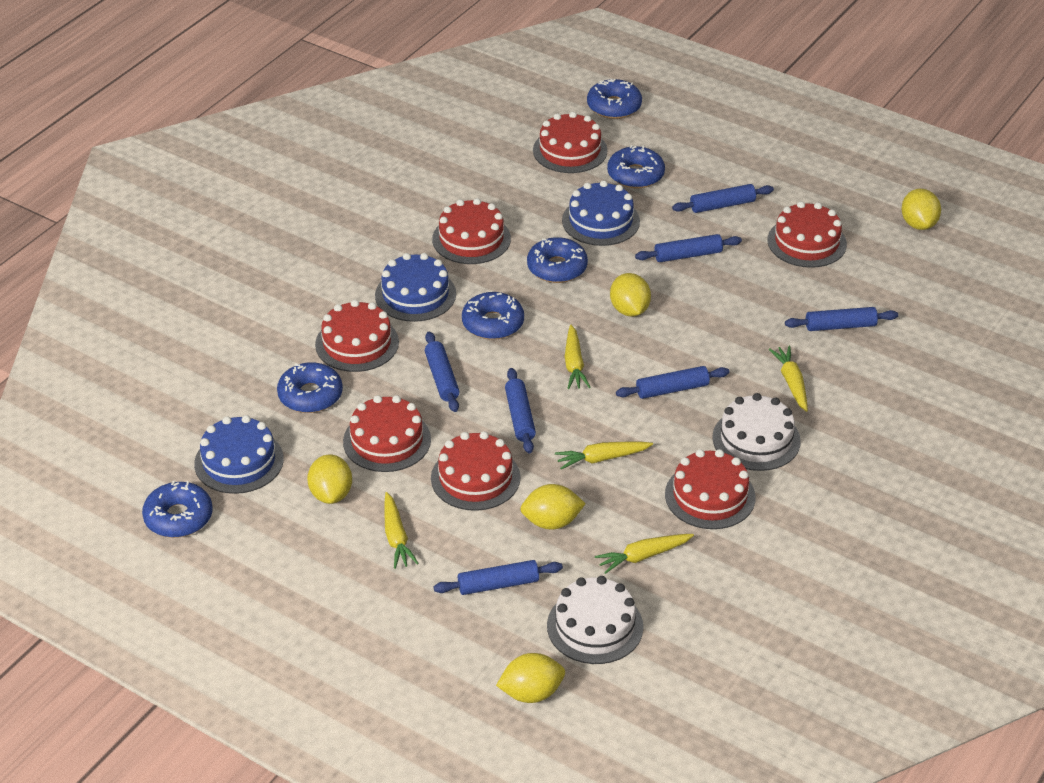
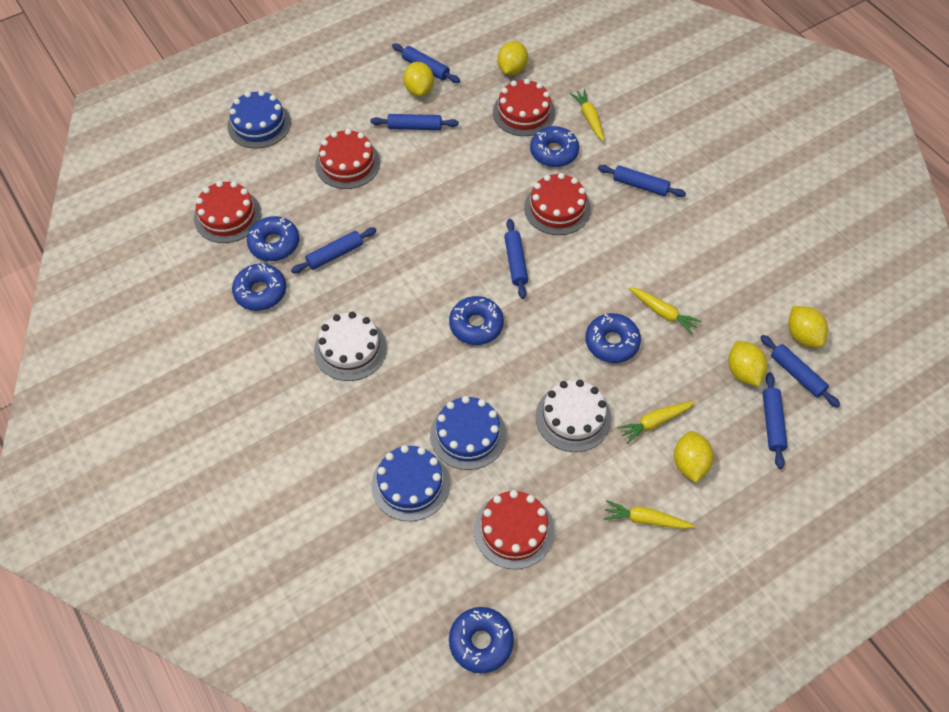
red cake: [315,300,399,372] [343,395,431,472] [431,431,520,511] [432,198,511,264] [533,112,608,173] [665,449,756,529] [768,201,847,268] = 7 -> [194,181,262,243] [315,129,380,189] [474,490,554,569] [493,79,555,136] [524,173,591,235] = 5
yellow carrot: [385,492,419,569] [555,442,653,470] [565,325,590,389] [595,534,694,574] [769,346,808,412] = 5 -> [570,89,605,142] [604,500,695,529] [617,401,695,444] [629,287,702,334] = 4

